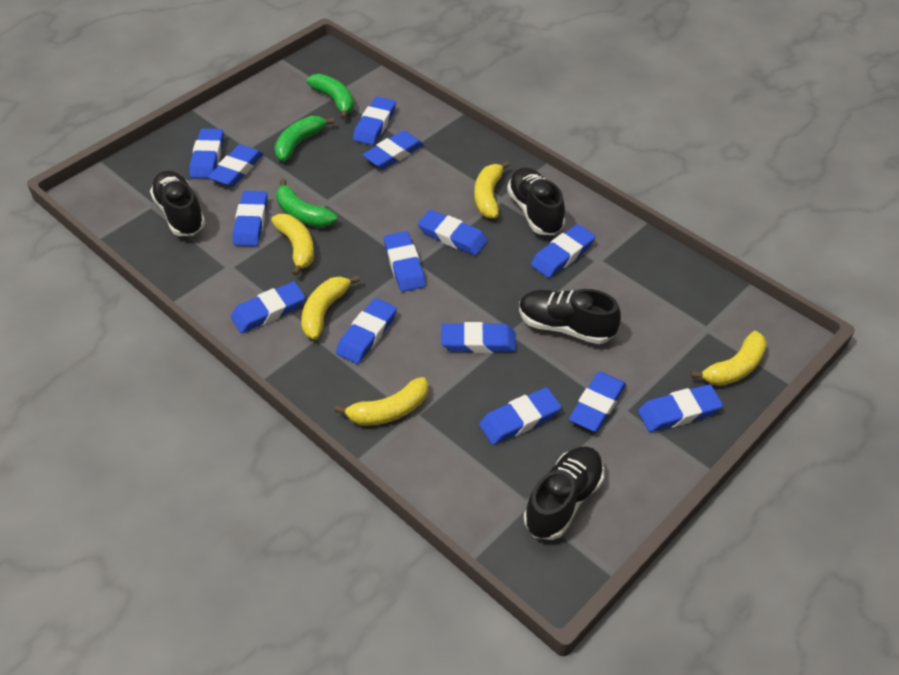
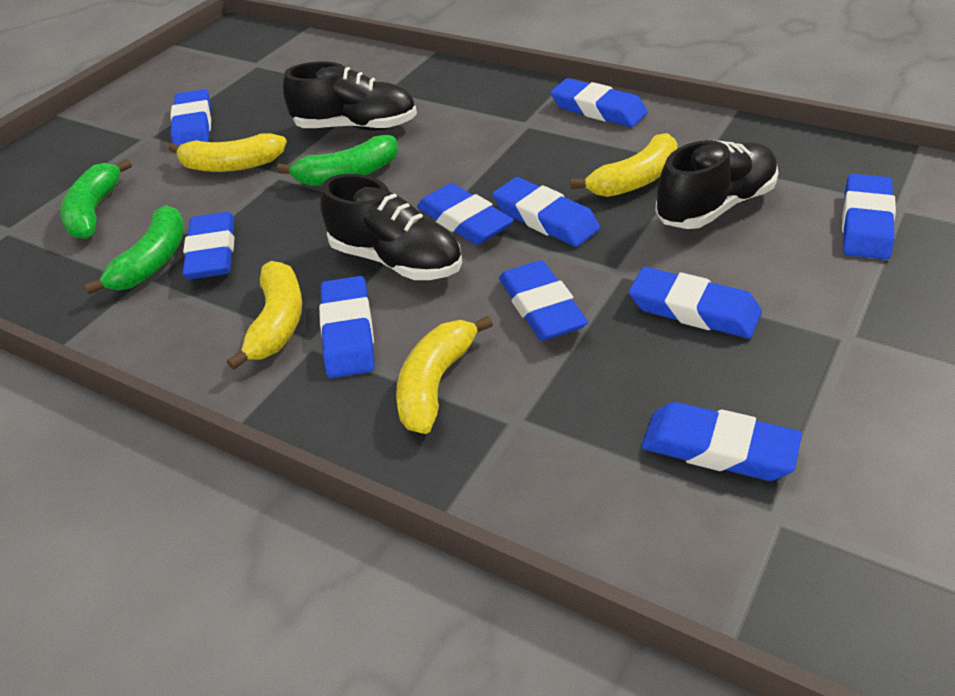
black shoe: [150,170,206,236] [507,167,565,235] [519,289,621,344] [524,446,604,540] = 4 -> [283,62,417,131] [320,174,462,280] [655,140,778,229] = 3
blue eraser: [189,129,224,178] [208,144,264,187] [231,281,305,333] [233,191,268,246] [336,298,397,364] [353,97,396,145] [363,130,424,169] [384,231,426,292] [418,210,488,256] [441,322,516,353] [479,387,561,445] [531,224,596,278] [569,372,626,432] [638,384,723,432] = 14 -> [170,89,211,146] [183,212,235,279] [319,276,375,378] [417,183,514,245] [493,177,600,247] [499,260,588,341] [551,78,648,127] [629,267,762,339] [642,402,802,481] [842,174,896,260] = 10
yellow banana: [271,214,314,276] [301,275,360,340] [334,377,428,426] [474,161,510,218] [691,331,767,386] = 5 -> [168,133,287,172] [227,261,302,370] [396,316,493,434] [571,133,677,197] = 4

